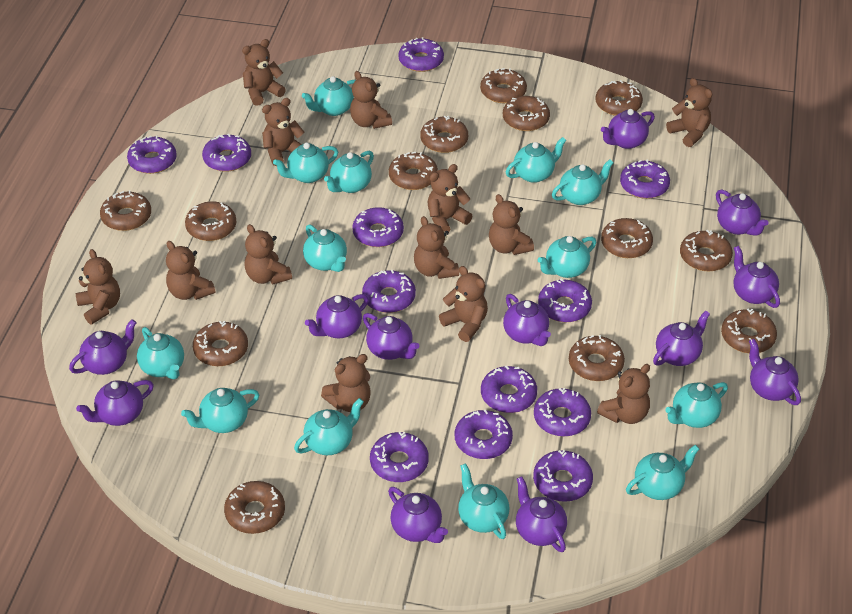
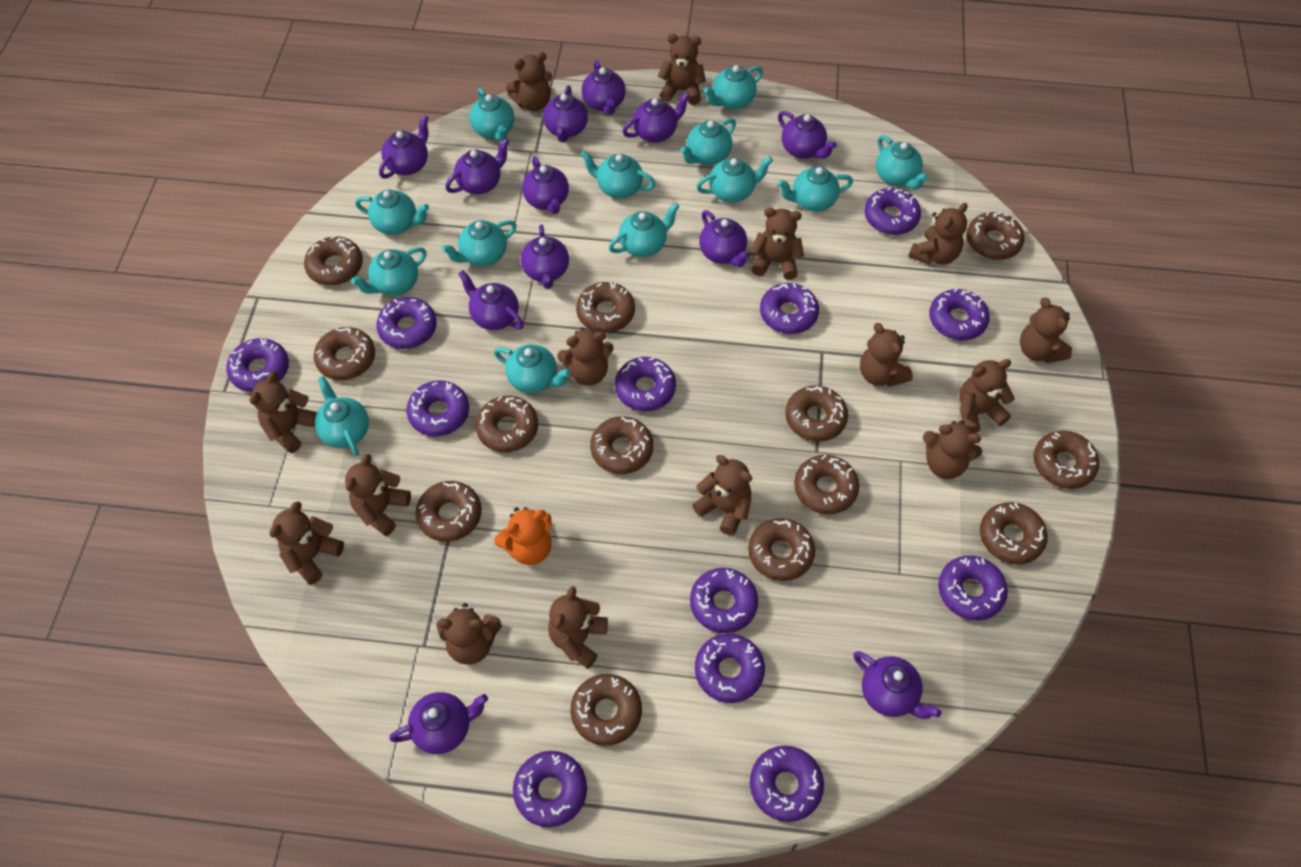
brown teddy bear: [76,249,120,324] [166,241,215,300] [242,39,286,106] [244,224,292,285] [262,98,305,166] [321,354,371,412] [350,71,392,129] [414,216,459,279] [428,164,472,232] [439,266,488,342] [489,194,534,255] [597,364,650,424] [666,78,712,147] = 13 -> [250,371,317,453] [269,501,344,585] [345,454,411,536] [437,603,502,665] [506,52,552,111] [548,586,608,669] [557,327,614,386] [658,34,706,105] [692,455,752,535] [751,208,804,280] [860,323,913,387] [908,203,968,265] [923,421,982,479] [959,359,1015,433] [1020,297,1072,363] = 15
orange teddy bear: none = 0 -> [494,507,552,565] = 1

